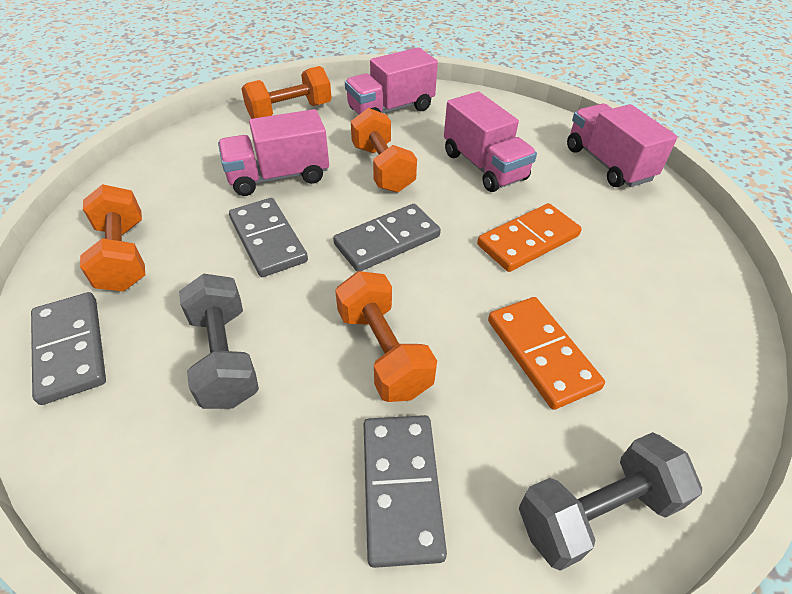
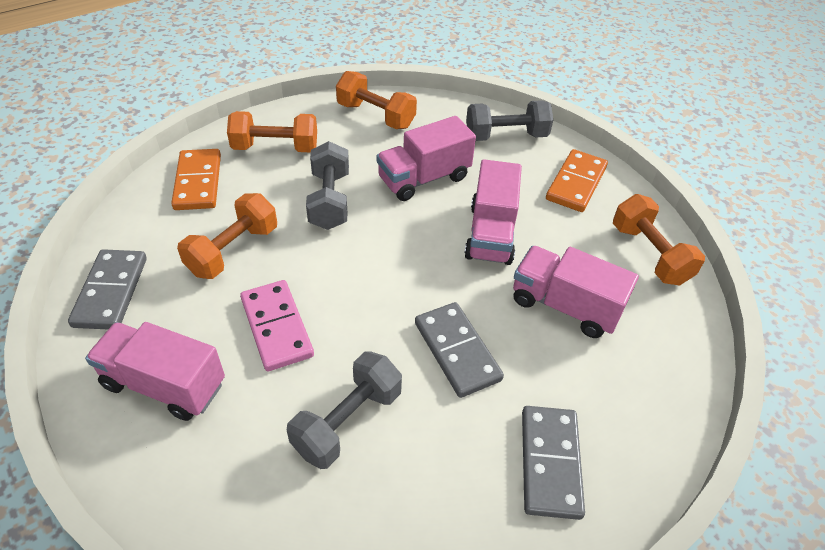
grey domino: [31,292,106,405] [229,198,308,277] [333,204,441,271] [364,415,447,568] = 4 -> [68,249,147,329] [415,302,504,398] [522,406,585,520] = 3
grey dumbbell: [179,274,259,409] [519,432,702,571] = 2 -> [287,351,402,469] [306,141,349,230] [466,100,553,141] = 3
pink domino: none = 0 -> [240,280,314,371] = 1

